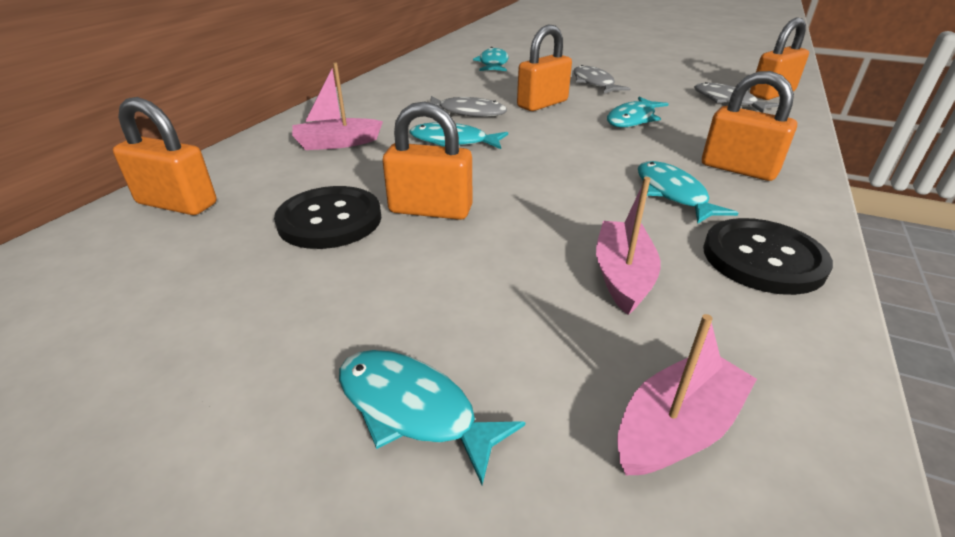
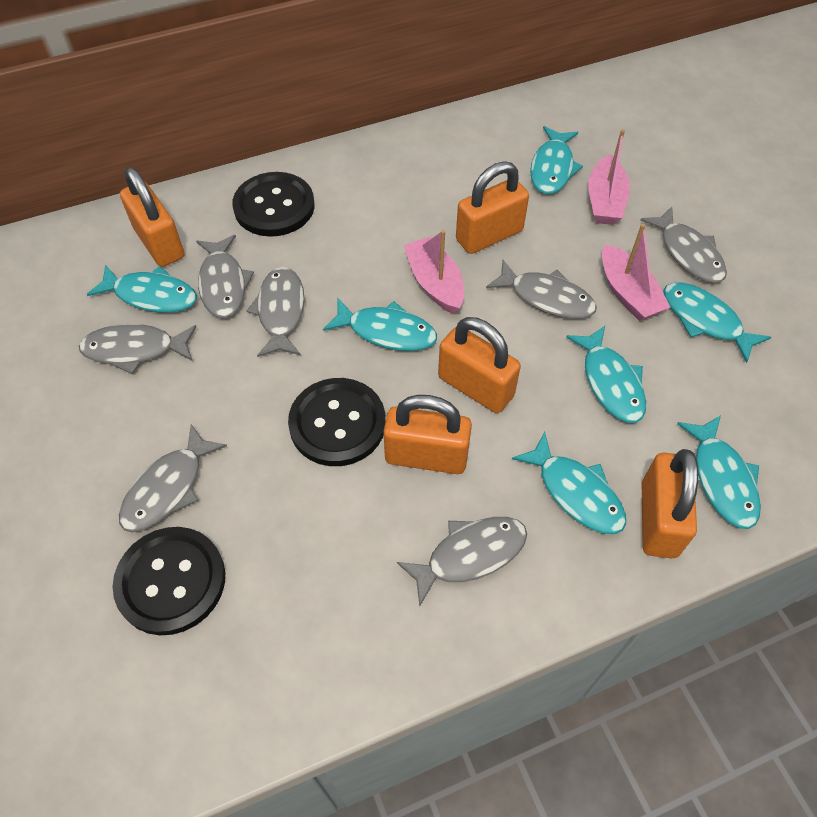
black button: [274,186,382,249] [703,218,833,295] = 2 -> [113,527,225,635] [232,172,315,237] [288,378,386,466] = 3
grey fish: [428,96,507,117] [573,65,631,94] [694,82,779,113] = 3 -> [79,324,197,374] [119,424,227,532] [196,235,254,318] [247,267,305,357] [397,517,527,606] [486,260,597,319] [640,207,727,283] = 7
turquoise fish: [339,350,525,485] [410,122,508,149] [473,47,509,71] [607,97,668,128] [638,161,738,224] = 5 -> [86,265,197,313] [323,299,437,351] [512,432,626,534] [530,126,583,194] [566,326,646,423] [663,283,771,363] [677,415,761,529] = 7

